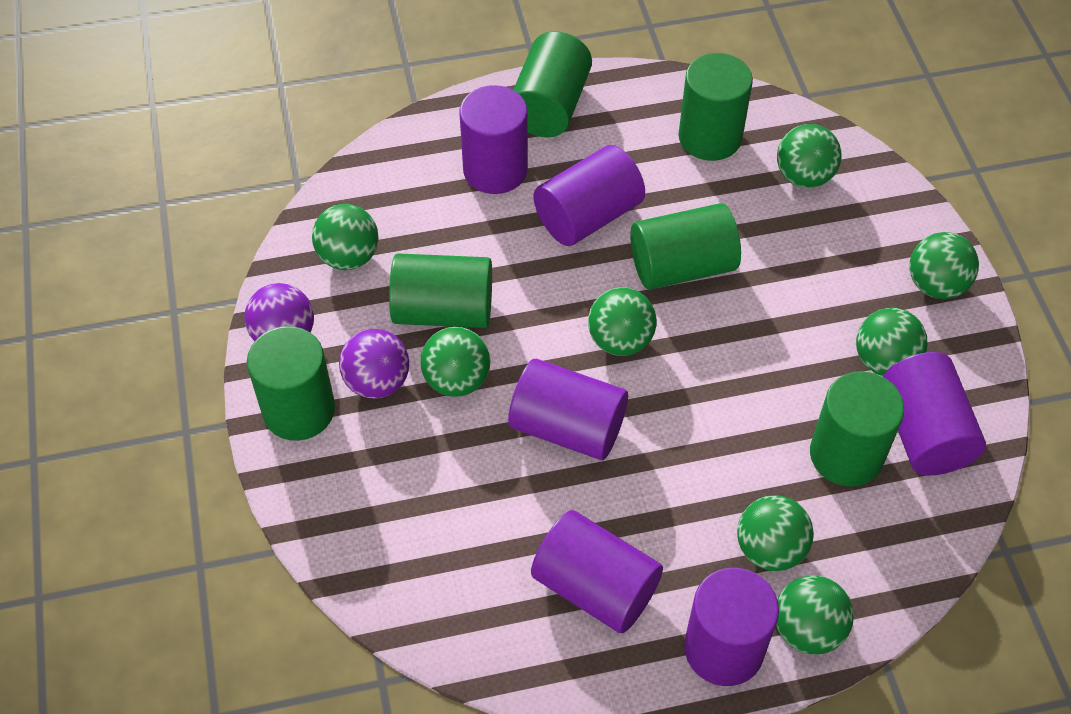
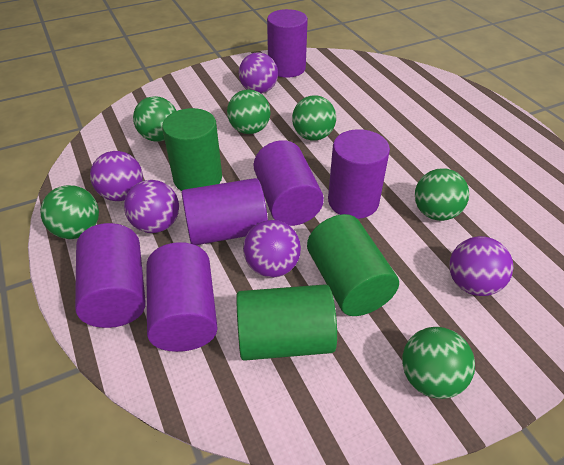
green ball: [312,204,378,270] [420,327,490,397] [588,287,657,356] [737,495,814,571] [776,575,854,655] [777,124,841,188] [856,308,927,376] [909,232,979,299] = 8 -> [40,185,99,239] [133,96,176,142] [227,89,271,134] [292,95,336,141] [402,327,475,399] [415,168,469,221] = 6
green cylinder: [247,326,335,441] [389,253,492,328] [513,31,592,137] [630,203,741,290] [678,53,753,161] [810,371,904,487] = 6 -> [162,108,222,191] [236,284,337,361] [307,214,399,316] = 3
purple ball: [245,283,314,341] [339,329,409,399] = 2 -> [90,151,143,201] [124,180,179,233] [239,52,278,94] [243,220,301,278] [449,236,513,296] = 5

